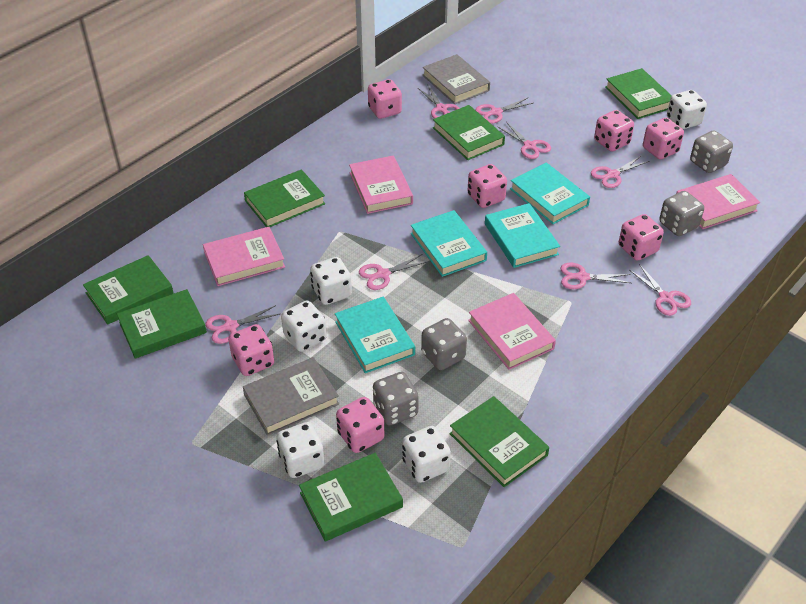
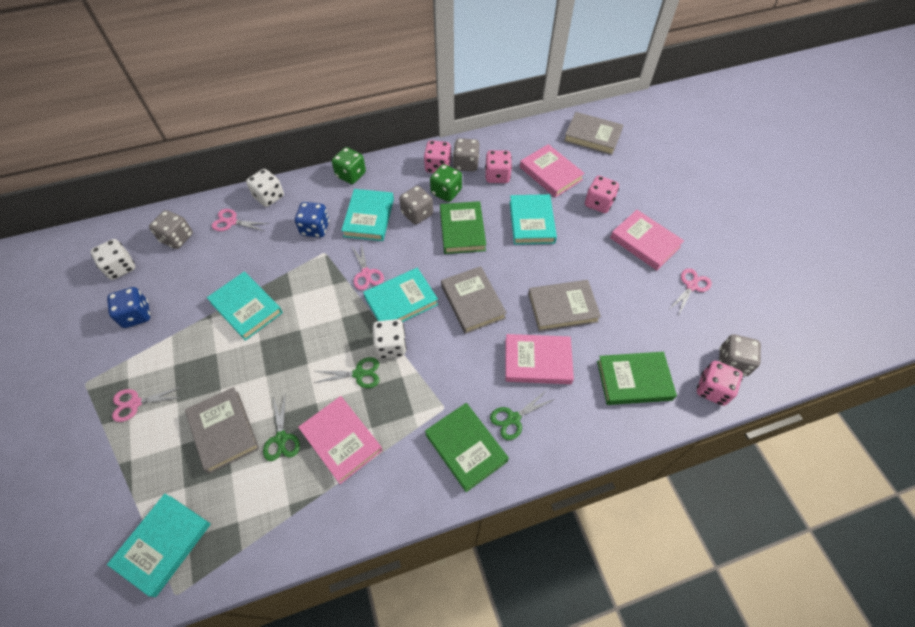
blue dice: none = 0 -> [107,287,150,328] [295,202,329,238] = 2
green book: [83,255,174,325] [117,289,207,359] [244,169,325,227] [299,453,403,542] [433,105,505,160] [449,396,549,487] [605,68,672,119] = 7 -> [425,403,509,492] [440,201,486,254] [597,352,677,405] = 3
green dice: none = 0 -> [332,147,366,184] [430,164,462,202] = 2
green scissors: none = 0 -> [263,396,300,461] [314,357,379,388] [490,390,555,440] = 3
grey book: [243,357,339,436] [423,54,490,104] = 2 -> [185,387,259,473] [441,266,507,334] [528,280,601,331] [564,112,623,155] = 4
pink dice: [228,324,274,376] [336,397,384,453] [368,79,402,119] [467,164,507,208] [594,110,634,152] [619,214,664,261] [643,118,684,159] = 7 -> [424,140,451,173] [485,150,512,183] [585,176,619,213] [697,361,743,406] = 4
pink scissors: [205,305,280,344] [359,254,429,290] [418,84,460,119] [475,98,533,124] [498,122,551,159] [560,263,631,289] [591,155,650,188] [629,264,691,316] = 8 -> [112,386,183,422] [212,209,269,231] [351,243,384,290] [669,268,712,314] = 4
turquoise book: [335,297,415,373] [411,210,487,277] [485,203,560,268] [510,163,590,224] = 4 -> [107,494,211,597] [207,272,283,341] [341,189,394,241] [363,267,438,322] [510,194,557,245] = 5
white dice: [276,422,324,478] [281,301,327,352] [310,257,352,305] [402,426,451,483] [667,90,707,129] = 5 -> [90,239,135,280] [246,169,284,207] [373,319,407,358] = 3

